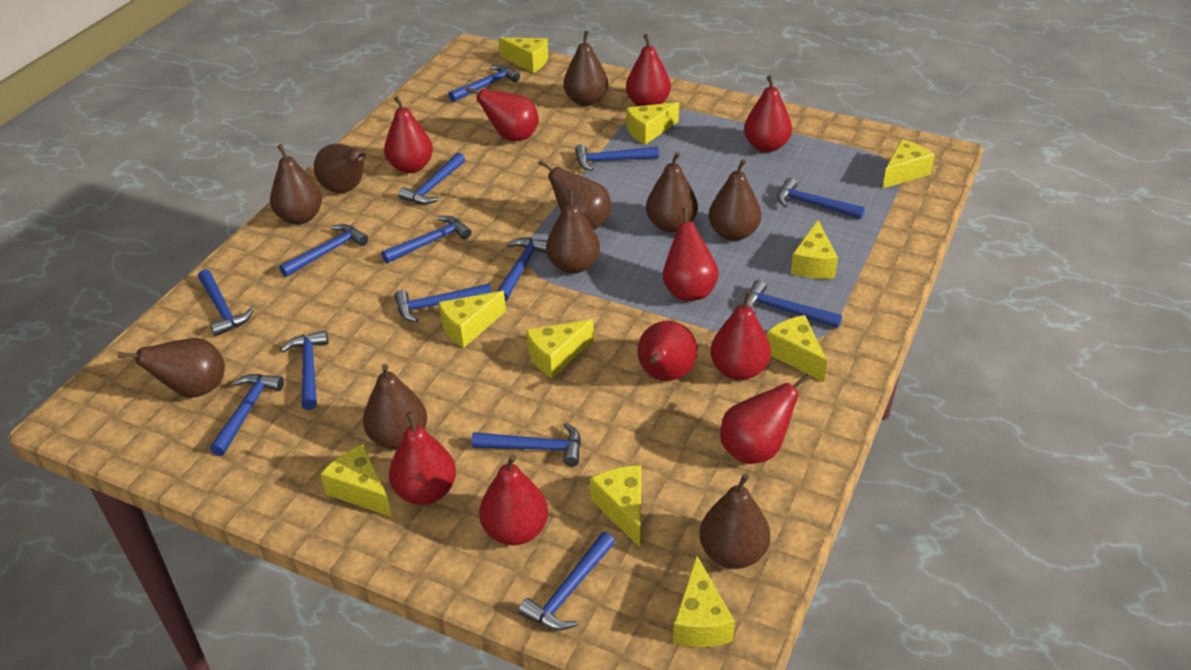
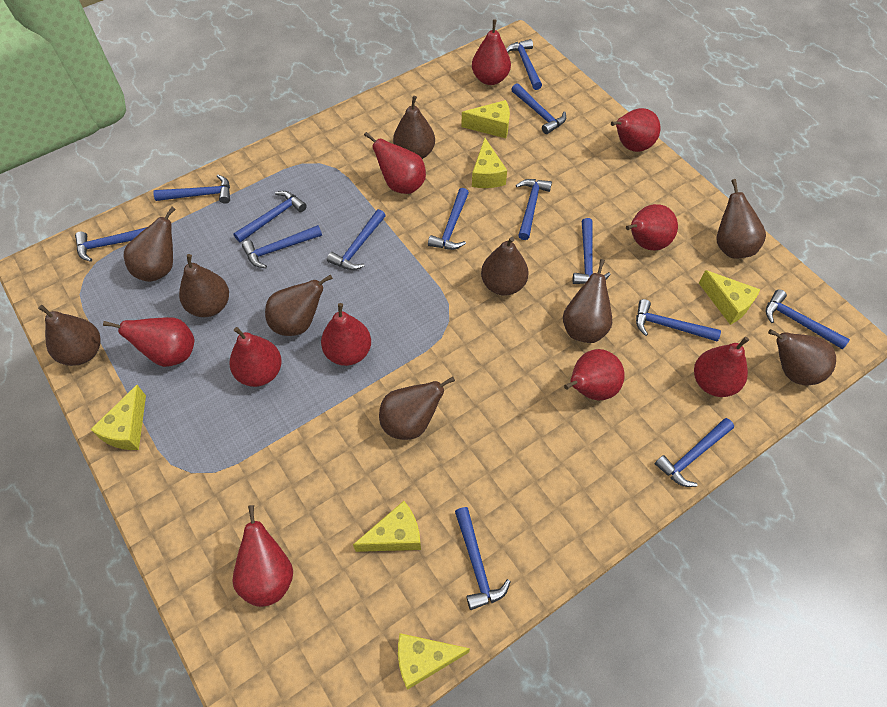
yellow cheese: [321,445,392,517] [439,291,506,348] [499,38,548,73] [526,319,594,378] [590,465,641,548] [626,102,679,145] [673,556,735,647] [767,315,827,382] [791,220,838,279] [882,139,935,189] = 10 -> [90,385,146,450] [353,501,421,552] [398,633,470,690] [461,100,510,138] [472,138,507,188] [699,270,760,325] = 6

